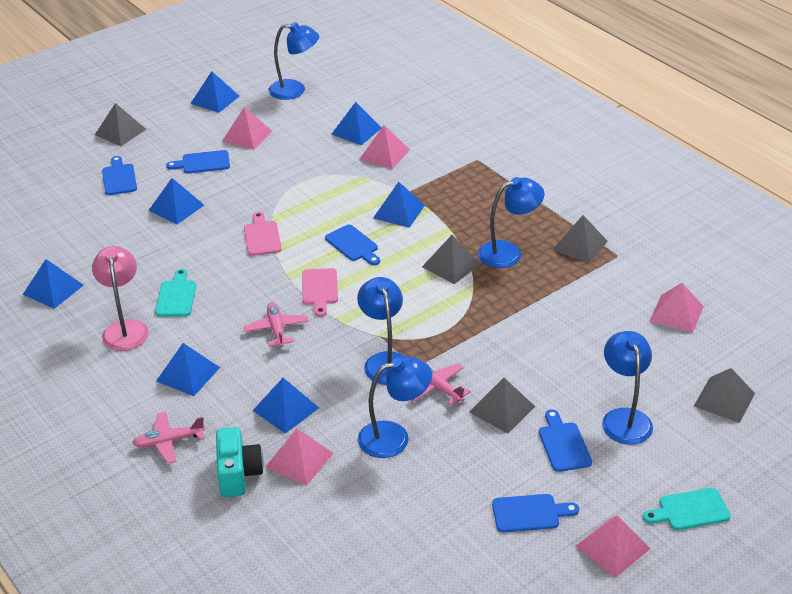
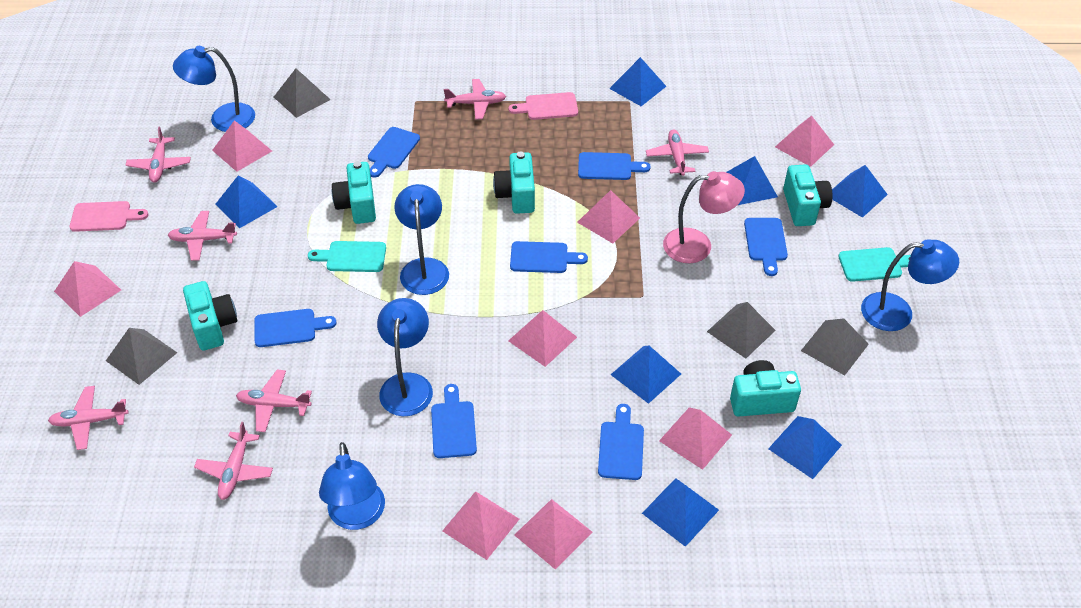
blue cutting board: [102,156,137,195] [166,150,230,173] [325,225,380,265] [492,494,579,533] [539,409,592,472] = 5 -> [254,309,337,347] [368,127,420,178] [431,384,477,458] [510,241,588,273] [578,152,651,180] [598,404,644,480] [744,218,788,276] = 7
grey pyramid: [95,103,147,146] [422,235,481,284] [469,378,535,434] [553,215,608,263] [694,368,755,423] = 5 -> [106,328,177,385] [274,68,331,118] [707,302,776,359] [801,318,869,376] = 4
pink plane: [133,412,205,464] [244,302,309,347] [413,363,471,405] = 3 -> [48,386,129,450] [126,127,191,183] [168,211,237,261] [194,422,273,500] [236,370,312,432] [444,79,506,119] [646,129,709,176] = 7
pink pyramid: [222,107,272,150] [266,428,334,486] [360,125,410,169] [575,515,650,578] [649,283,704,333] = 5 -> [54,261,121,317] [212,120,272,172] [442,491,519,560] [508,310,577,367] [515,499,593,570] [577,190,640,243] [659,407,732,470] [775,116,834,167] = 8
turquoise camera: [216,427,264,497] = 1 -> [183,281,237,350] [332,161,376,224] [493,151,535,214] [730,360,801,417] [783,164,833,226] = 5

